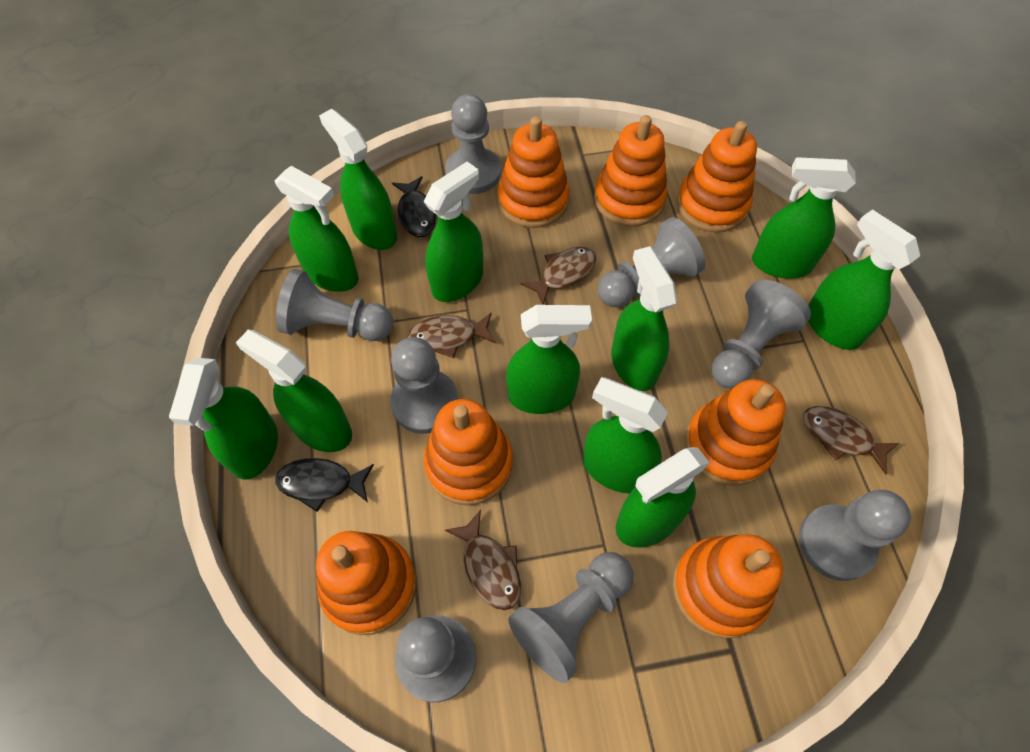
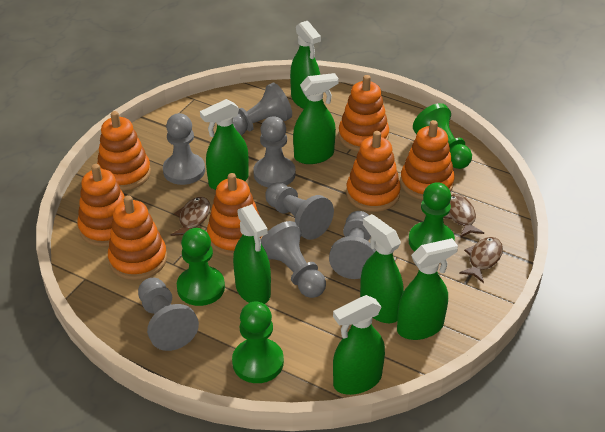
black fish: [275,458,374,512] [392,176,437,237] = 2 -> none = 0
brown fish: [408,313,496,358] [445,510,521,610] [520,246,596,305] [803,406,899,475] = 4 -> [170,197,211,236] [443,194,484,238] [459,237,503,283] = 3
green pawn: none = 0 -> [177,228,225,306] [232,301,284,383] [408,182,455,252] [413,103,472,169] = 4
green spray bottle: [169,358,278,480] [236,330,352,452] [275,166,359,292] [319,109,397,250] [424,162,483,302] [506,305,592,414] [583,377,668,493] [611,246,677,391] [616,447,710,548] [752,157,856,279] [808,209,920,350] = 11 -> [200,99,249,190] [233,204,271,304] [290,21,321,109] [293,73,339,164] [333,295,385,395] [360,214,404,323] [397,238,458,340] = 7
grey pawn: [276,269,393,341] [390,337,458,434] [395,615,476,702] [445,94,501,194] [508,552,634,683] [598,217,705,308] [711,280,811,389] [799,490,911,581] = 8 -> [138,278,199,351] [163,113,205,185] [233,82,292,135] [253,117,296,187] [261,221,326,298] [265,182,334,240] [329,211,376,279] = 7

